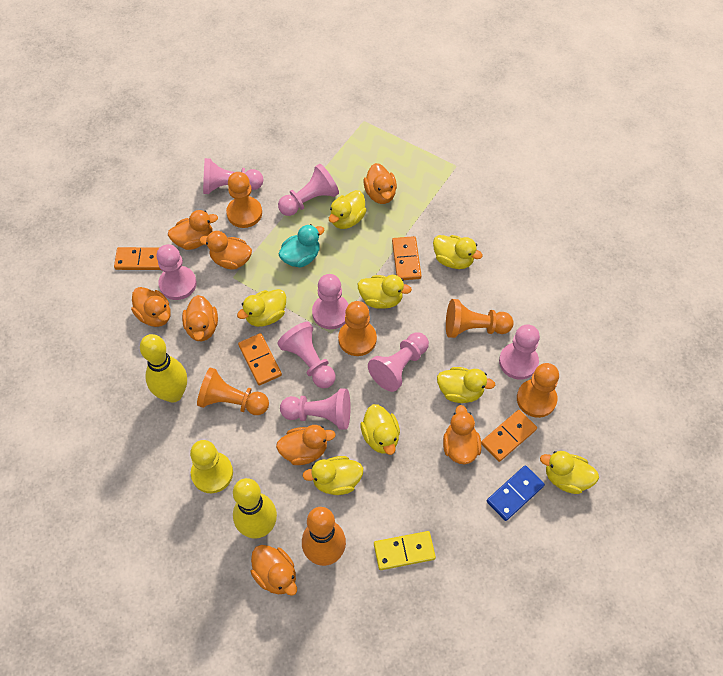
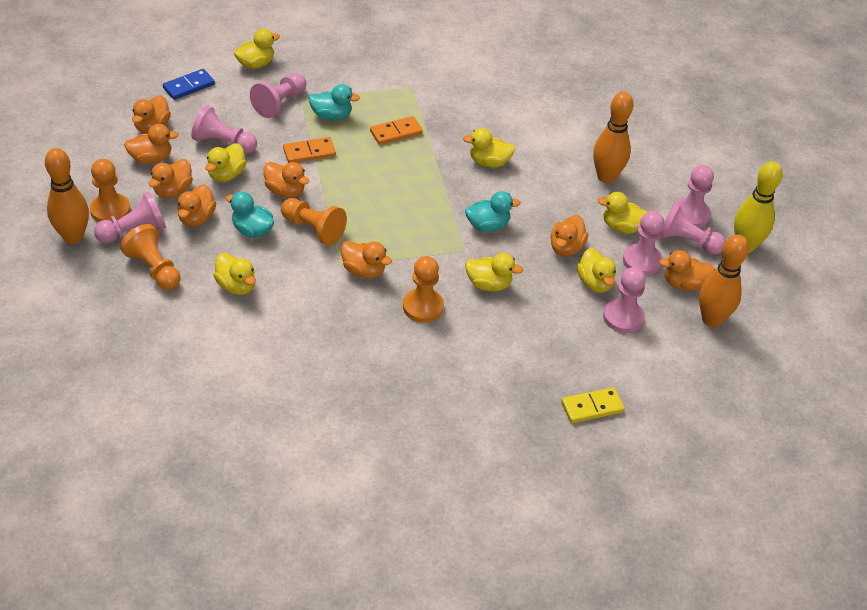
orange bowling pin: [302,507,346,566] = 1 -> [45,148,89,244] [593,92,634,183] [699,235,749,327] = 3
orange domino: [114,247,161,270] [238,333,282,386] [392,236,422,280] [481,410,537,462] = 4 -> [283,137,336,163] [370,116,423,145] = 2
orange pawn: [197,367,269,415] [226,172,262,228] [338,301,377,356] [446,299,514,338] [517,363,559,418] = 5 -> [90,159,130,222] [120,224,181,290] [281,198,347,245] [403,256,444,323] = 4
pink pawn: [157,244,197,300] [203,158,264,194] [277,322,336,388] [278,164,339,216] [280,389,351,430] [312,274,349,329] [368,332,429,392] [499,324,540,379] = 8 -> [94,191,166,243] [191,105,257,154] [250,73,306,118] [603,267,646,333] [623,211,664,276] [661,202,726,255] [676,165,714,228] = 7
turquoise duck: [278,224,324,268] = 1 -> [226,192,274,238] [308,84,360,121] [465,191,520,232] = 3
yellow bowling pin: [140,334,187,402] [233,478,277,539] = 2 -> [734,161,783,253] = 1
yellow duck: [237,289,286,327] [303,456,364,495] [329,190,367,229] [358,275,412,309] [360,404,400,455] [433,235,483,269] [437,367,495,403] [540,451,599,494] = 8 -> [205,143,246,182] [213,253,256,295] [234,29,280,69] [463,128,516,167] [465,253,523,291] [577,248,616,292] [598,192,648,234] = 7
yellow pawn: [190,440,233,493] = 1 -> none = 0

